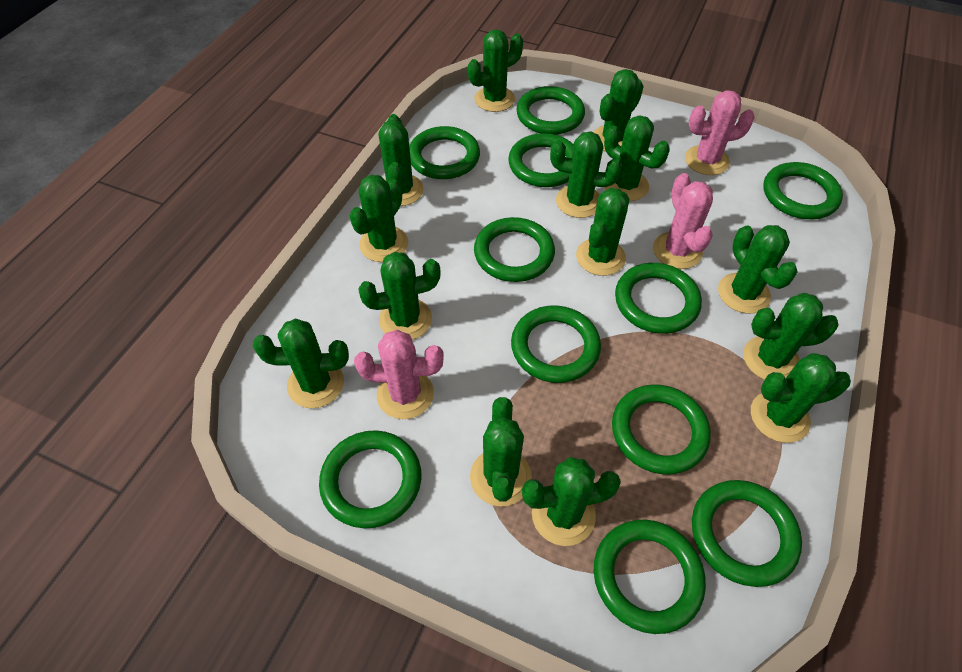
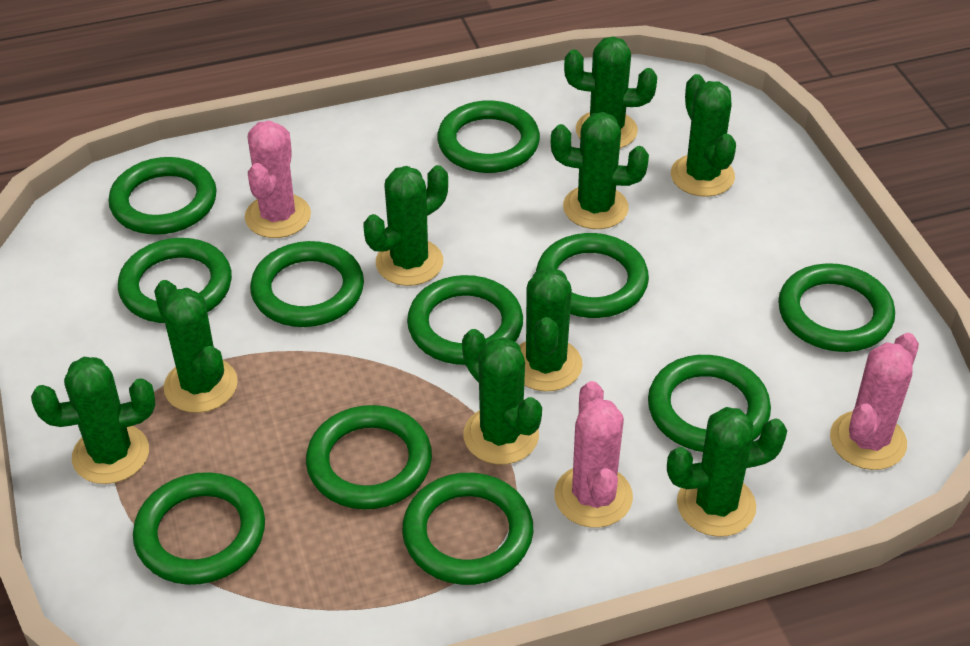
green cactus: [253,319,349,408] [349,175,408,262] [358,252,441,340] [378,114,424,206] [468,30,523,112] [470,397,532,507] [522,457,621,546] [550,131,622,218] [576,188,629,276] [593,69,644,152] [604,115,670,201] [718,225,798,314] [743,293,839,380] [751,353,851,443] = 14 -> [31,357,156,484] [154,280,238,413] [363,165,448,286] [462,329,542,464] [520,267,583,391] [551,112,649,229] [564,36,657,148] [667,407,787,537] [671,74,736,197] = 9

